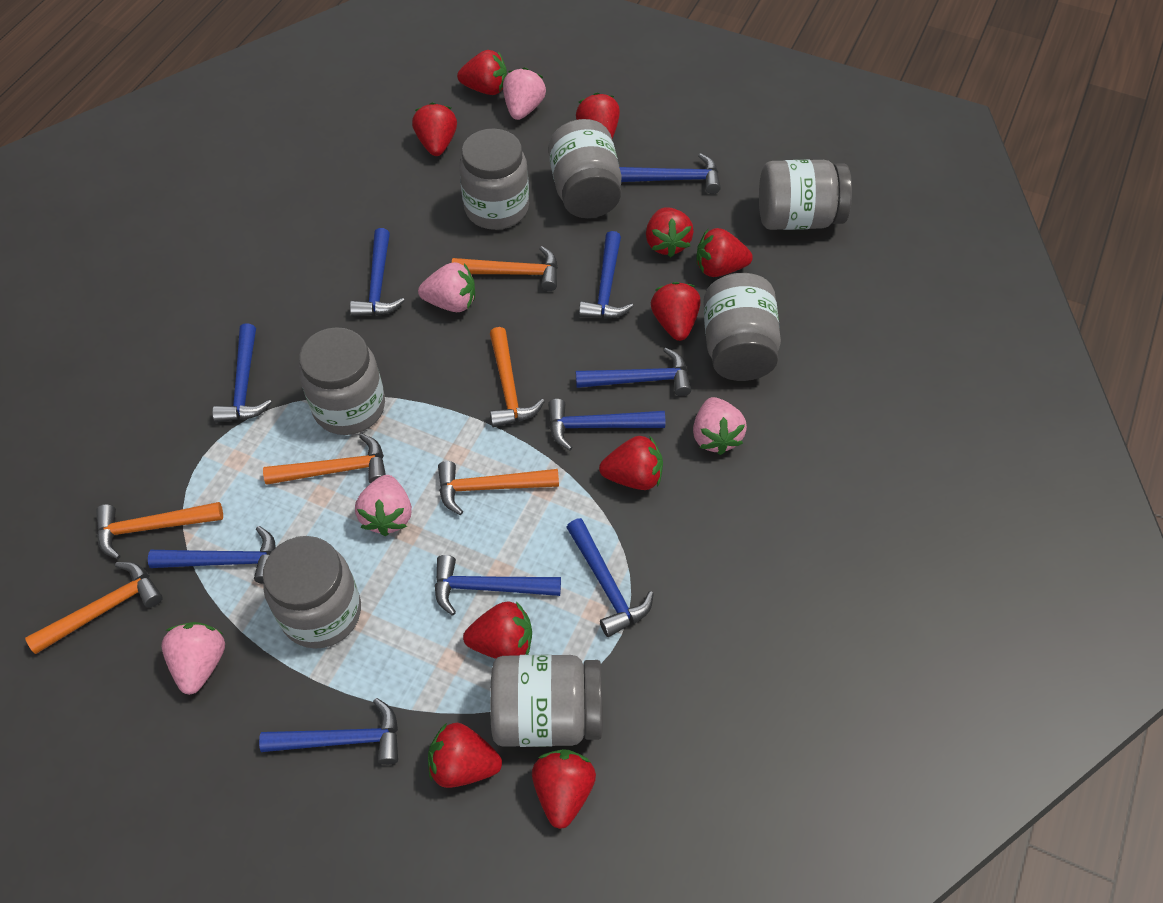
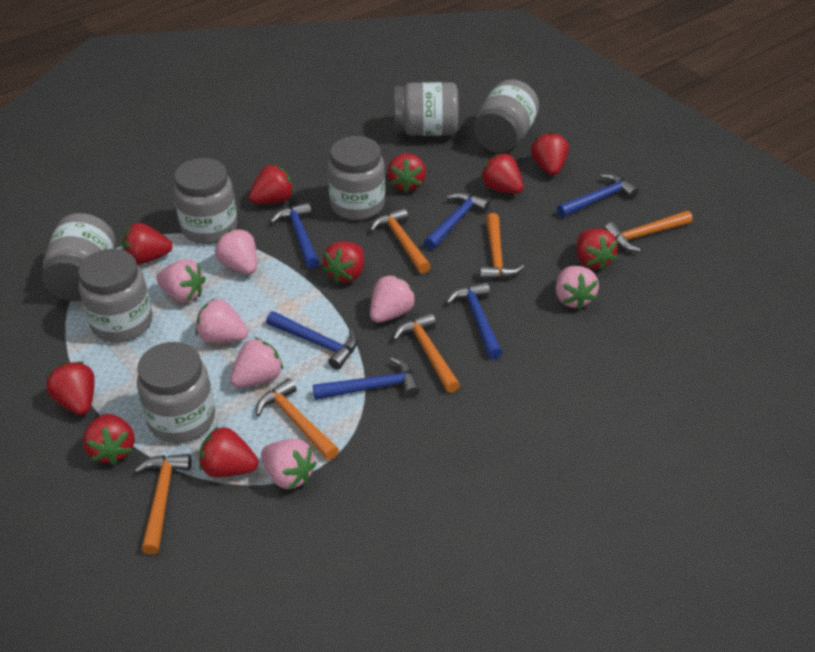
blue hammer: [148,526,276,584] [212,323,272,423] [259,698,398,765] [350,228,405,317] [435,555,561,615] [548,399,665,450] [566,518,654,637] [576,348,692,396] [579,231,634,319] [619,153,721,194] = 10 -> [266,311,358,370] [270,202,319,269] [313,357,420,400] [424,192,490,250] [446,282,502,359] [557,174,639,217] = 6
pink strawberry: [161,622,225,695] [355,475,412,536] [418,262,475,312] [503,68,546,120] [693,397,747,455] = 5 -> [156,259,206,303] [195,298,248,343] [215,229,257,274] [230,337,283,388] [261,439,317,489] [370,275,416,323] [556,266,599,310] = 7

